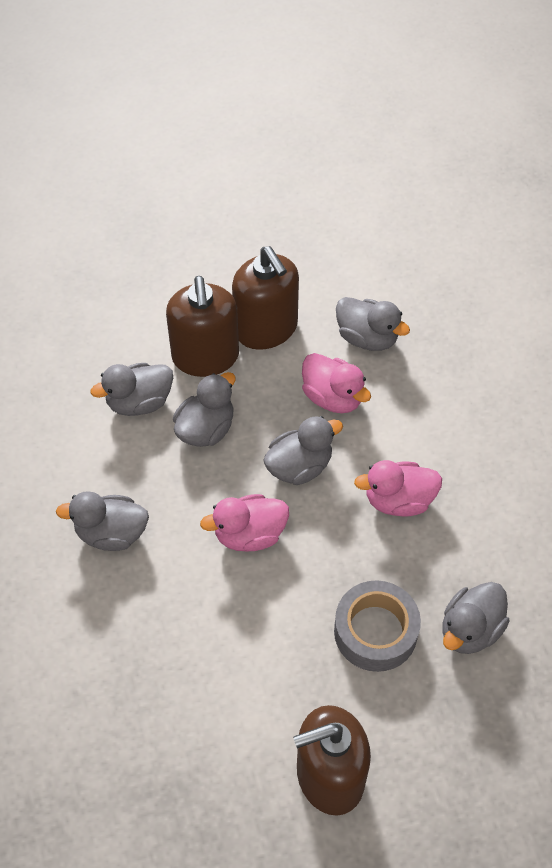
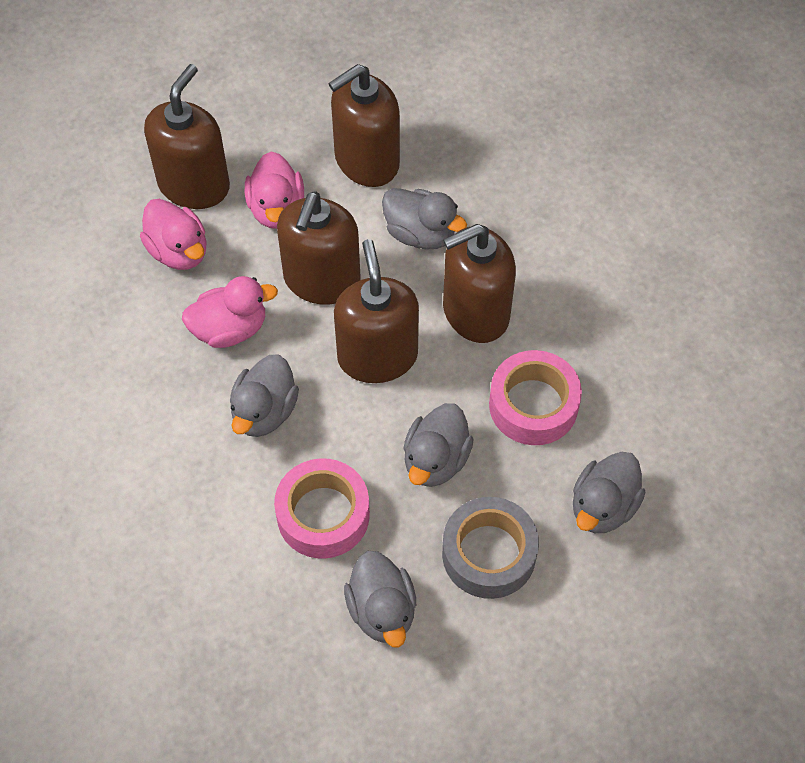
brown soap dispenser: [166,276,239,377] [232,246,299,350] [293,705,371,816] = 3 -> [144,64,230,209] [277,192,361,305] [328,64,400,187] [334,239,419,383] [443,224,516,343] = 5
grey duck: [56,491,149,551] [91,363,173,416] [173,372,236,447] [263,416,343,485] [336,297,410,351] [443,582,510,654] = 6 -> [230,355,299,437] [344,551,416,648] [382,188,467,250] [403,403,474,487] [573,452,646,533] = 5
pink tape: none = 0 -> [274,458,370,559] [489,350,582,445] = 2

